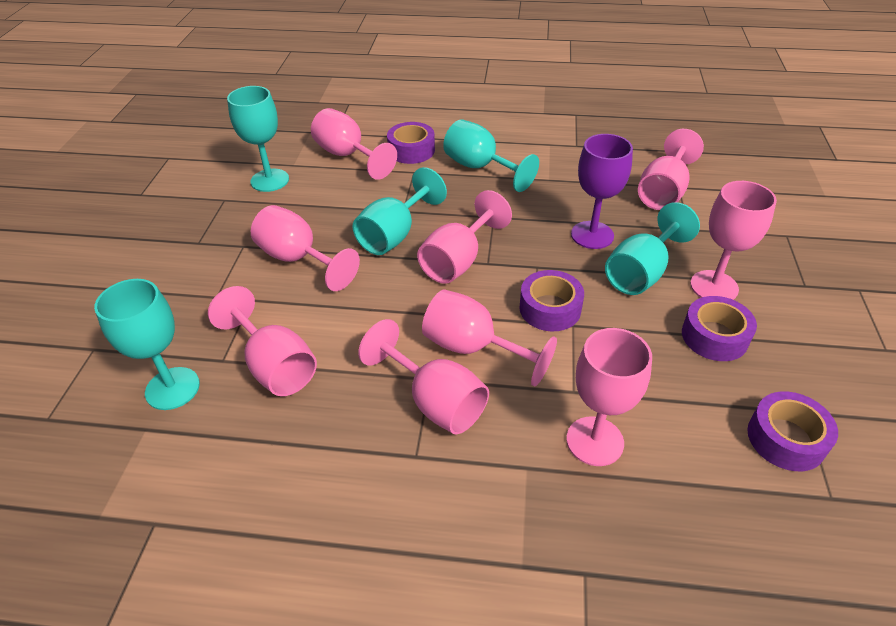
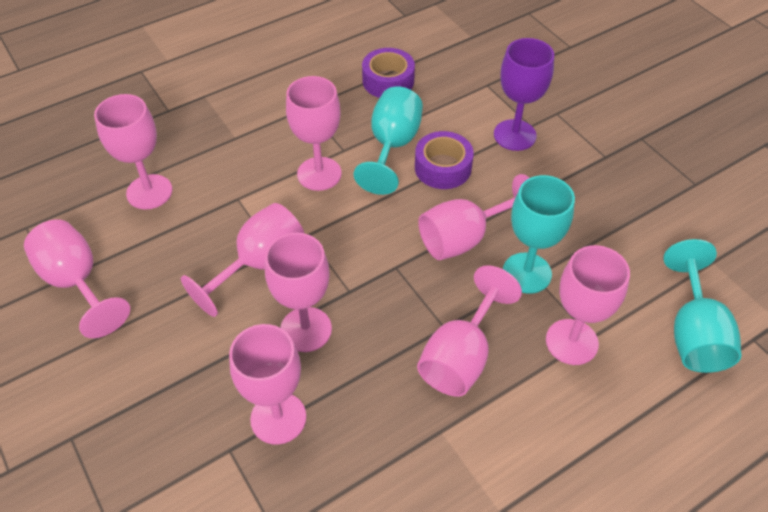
purple tape: [387,122,435,164] [519,270,584,331] [682,296,757,361] [747,391,838,471] = 4 -> [362,48,415,98] [415,131,474,189] = 2
turquoise goblet: [94,279,200,410] [227,86,289,192] [353,167,447,255] [443,119,539,192] [605,202,700,295] = 5 -> [353,87,423,195] [503,175,575,294] [663,239,742,373] = 3

